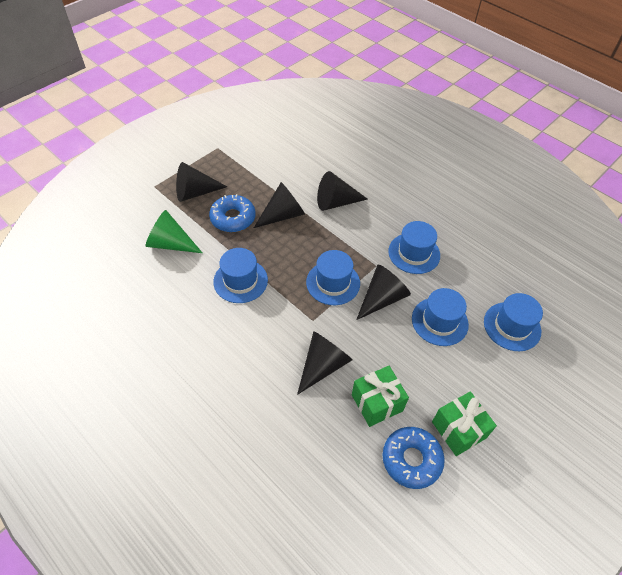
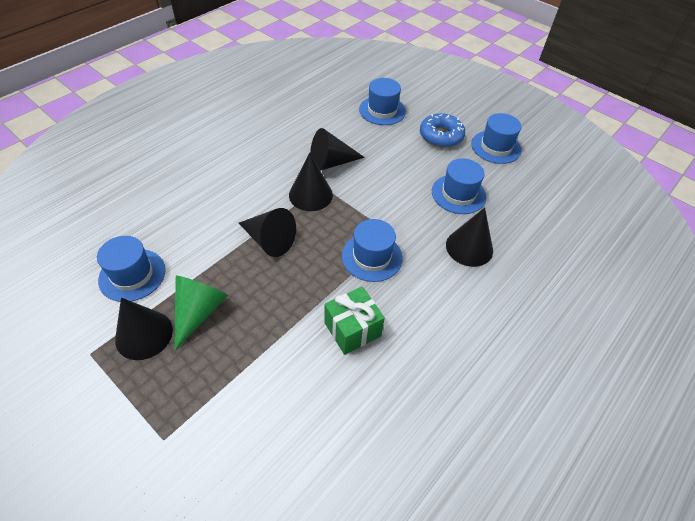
blue donut: [209,194,256,232] [382,427,445,489] = 2 -> [420,113,465,148] = 1
green gift: [352,366,409,427] [432,391,497,456] = 2 -> [324,286,385,355] = 1

